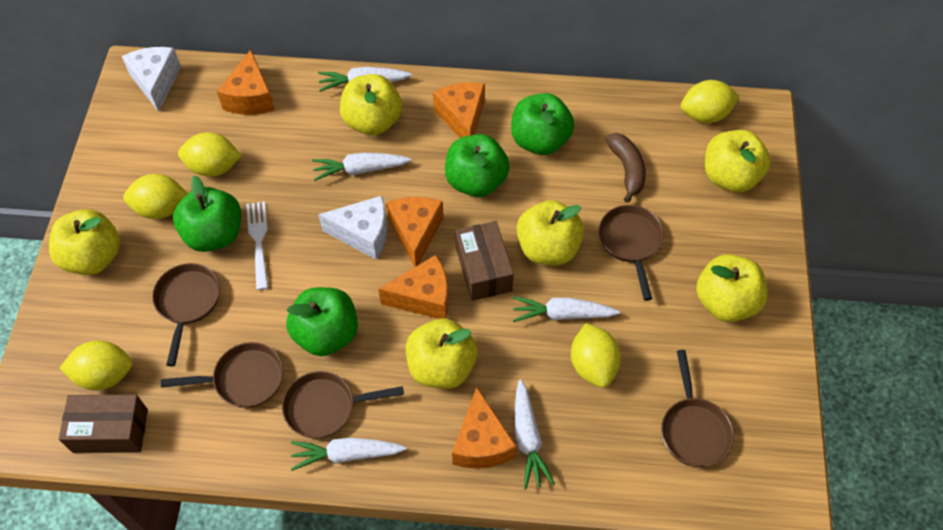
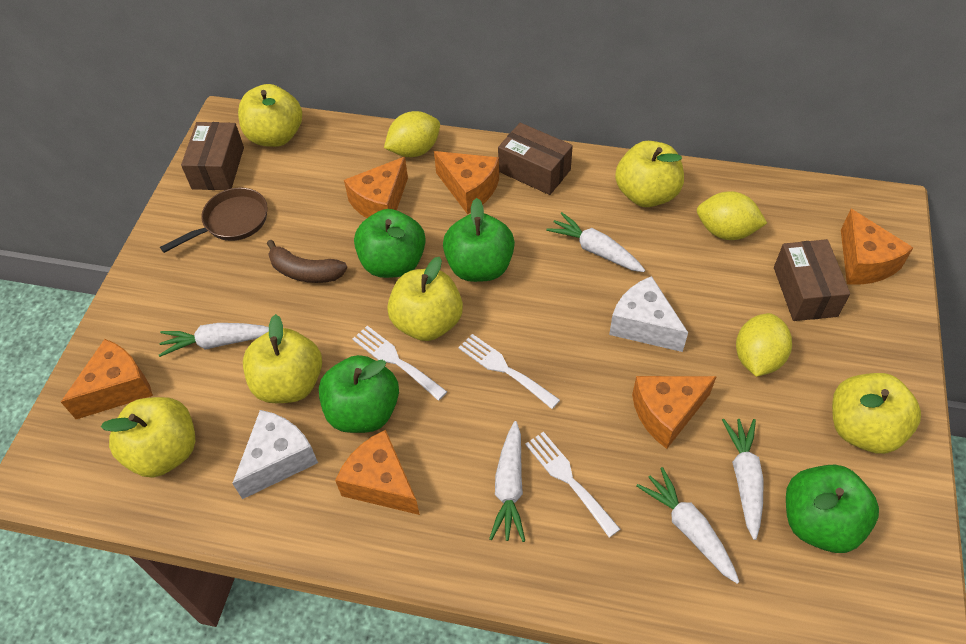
brown box: [59,395,148,453] [455,221,514,301] = 2 -> [181,122,244,190] [498,123,573,195] [774,239,850,321] = 3
brown pan: [152,263,220,366] [161,342,284,408] [282,371,404,439] [599,205,664,301] [661,350,734,467] = 5 -> [160,188,268,253] = 1
orange cheese: [217,50,275,115] [378,255,448,319] [386,197,444,267] [433,82,485,138] [452,387,517,469] = 5 -> [61,339,153,419] [335,430,420,515] [344,157,408,218] [434,151,499,214] [632,376,717,449] [841,209,914,285] = 6
white fork: [246,201,268,290] = 1 -> [353,326,447,401] [458,334,560,409] [525,432,620,538] = 3
yellow lemon: [60,340,133,390] [123,174,188,219] [178,132,242,177] [571,323,621,388] [681,80,740,123] = 5 -> [384,111,440,157] [697,191,767,240] [736,313,792,377] = 3

